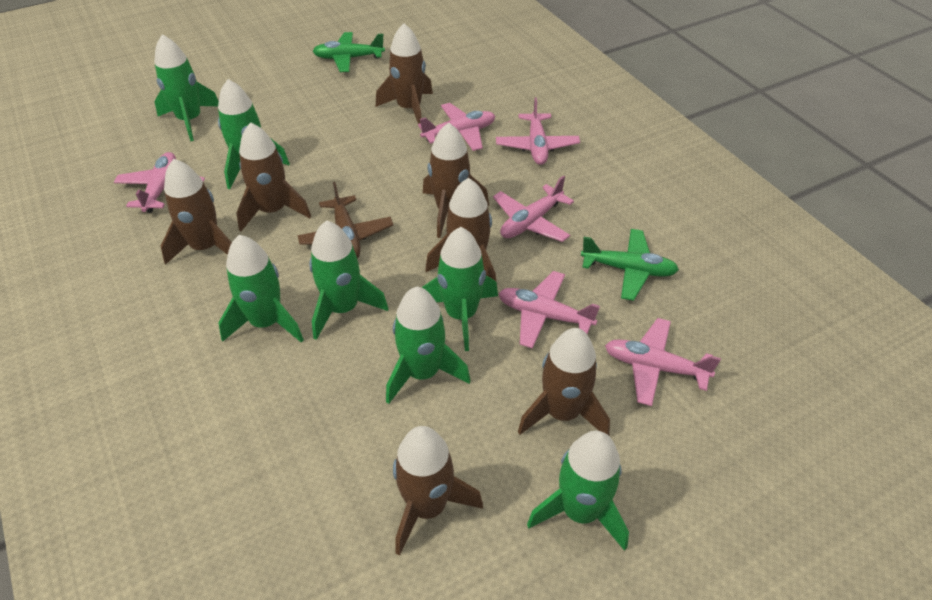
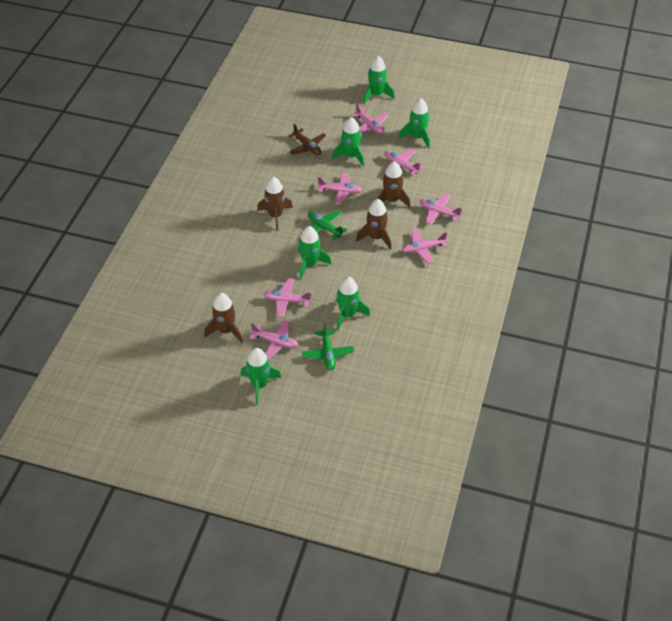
brown rocket: [161,159,232,265] [237,122,311,231] [376,23,433,124] [393,426,483,556] [423,123,489,238] [425,178,496,281] [518,328,610,436] = 7 -> [204,293,243,343] [257,177,293,231] [356,199,391,249] [377,161,411,207] = 4
green rocket: [154,34,219,141] [218,79,290,189] [219,235,304,342] [309,220,388,340] [386,287,471,404] [422,227,498,351] [527,431,629,551] = 7 -> [241,348,281,405] [298,226,332,279] [332,117,365,167] [336,277,370,330] [363,56,395,104] [399,98,430,149] = 6
pink plane: [114,152,205,213] [418,103,495,151] [493,175,574,242] [496,98,580,165] [499,271,600,349] [605,318,721,406] = 6 -> [249,320,298,359] [264,278,312,317] [318,172,362,205] [351,104,389,134] [385,149,423,176] [402,229,448,264] [420,193,463,224] = 7

